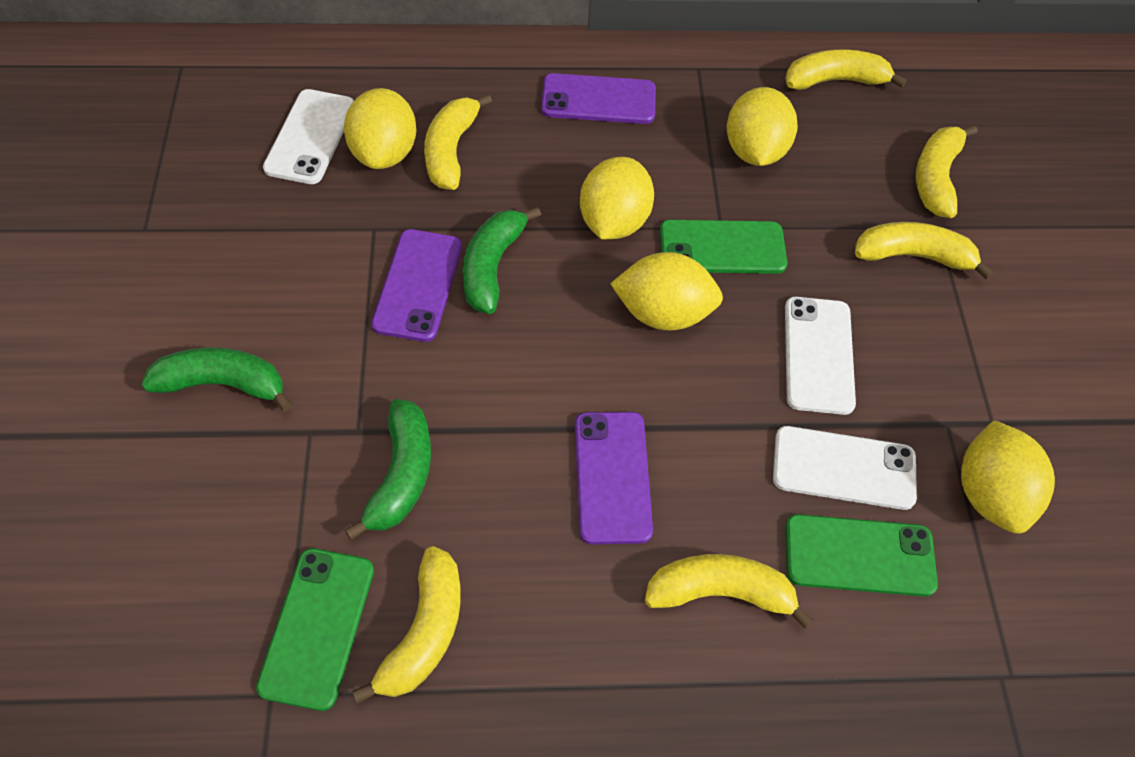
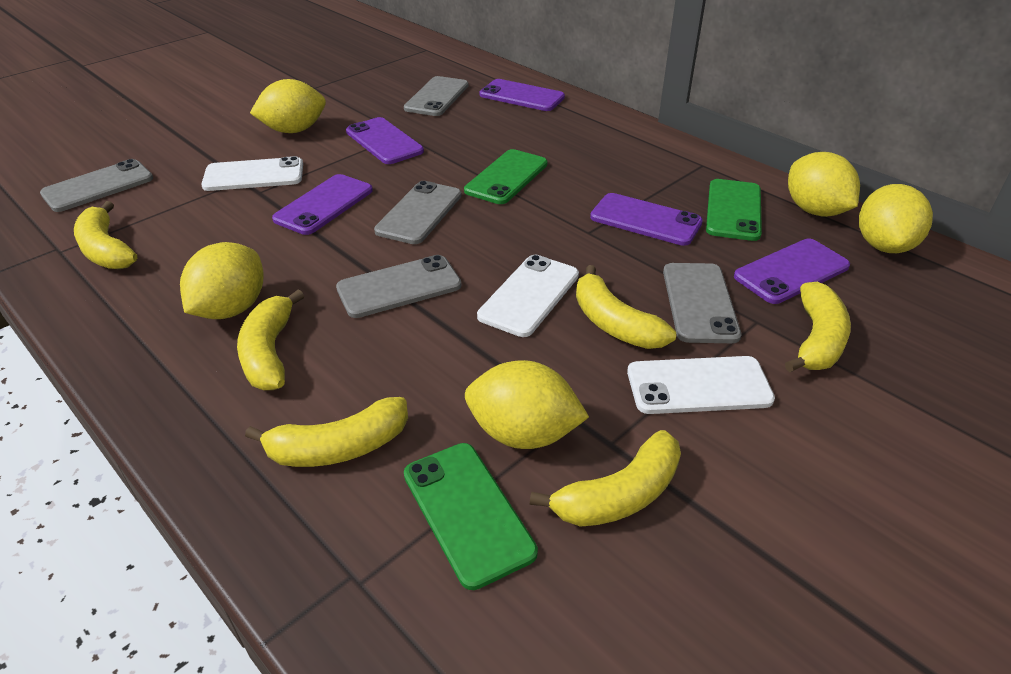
green banana: [141,347,293,412] [345,399,431,540] [462,207,541,314] = 3 -> none = 0
grey phone: none = 0 -> [40,159,153,212] [336,255,462,318] [374,181,462,244] [404,76,468,116] [663,263,741,343] = 5
purple phone: [371,229,462,342] [541,73,656,124] [575,412,653,544] = 3 -> [272,174,373,235] [346,117,424,164] [479,79,565,111] [590,193,703,246] [734,239,850,304] = 5

